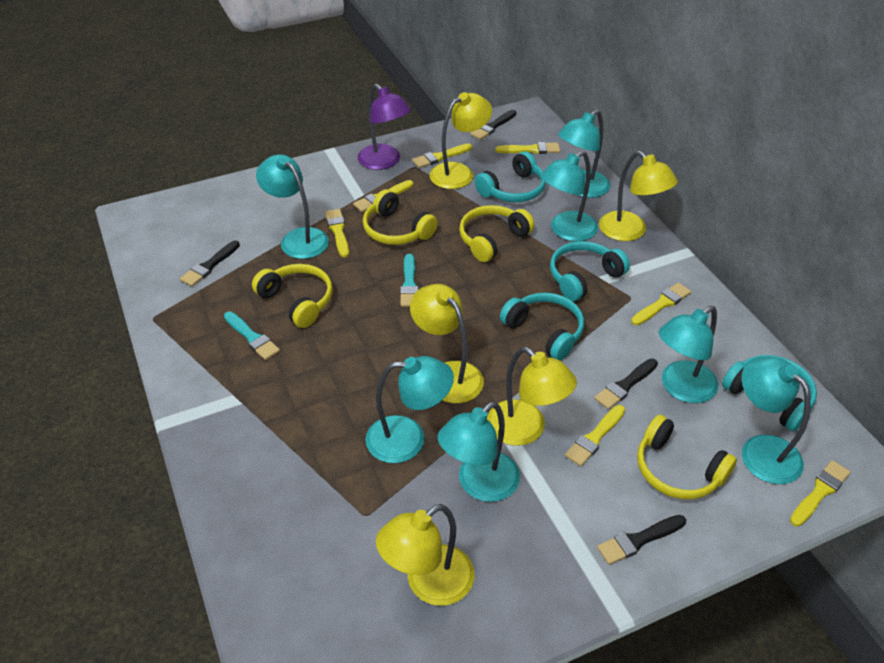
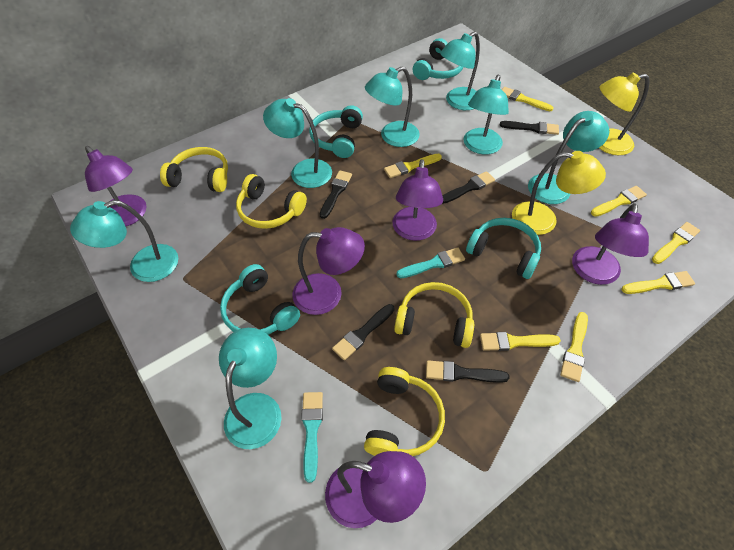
black brush: [180,240,240,287] [470,110,516,140] [594,358,658,410] [597,515,686,565] = 4 -> [320,170,352,219] [332,304,395,360] [426,360,509,383] [442,171,495,203] [500,121,559,135] = 5
purple lamp: [358,84,411,170] = 1 -> [85,146,147,226] [292,227,365,315] [325,451,426,528] [392,159,443,241] [572,203,649,285] = 5
yellow lamp: [376,504,475,606] [410,284,484,403] [430,92,492,189] [487,347,577,446] [599,151,678,241] = 5 -> [512,151,606,235] [599,73,649,155] = 2

